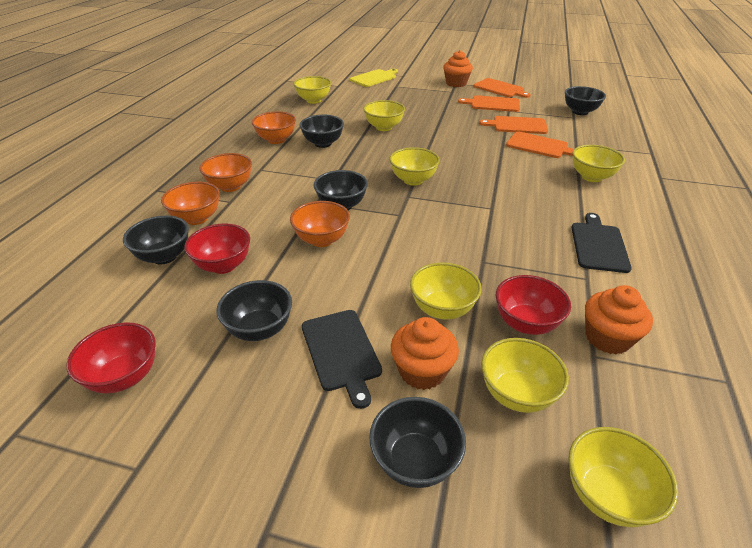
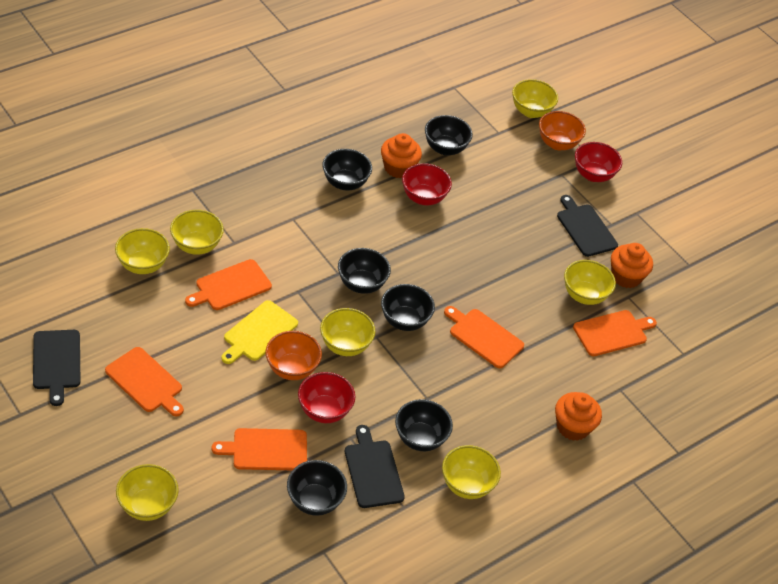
black cutting board: [302,310,382,409] [572,213,632,273] = 2 -> [33,330,80,406] [345,425,405,508] [557,195,618,257] = 3
orange bowl: [161,182,220,225] [199,153,252,192] [252,111,296,144] [290,201,350,247] = 4 -> [265,331,322,380] [539,111,586,150] = 2
orange cutting board: [458,95,520,112] [474,78,530,98] [479,116,548,134] [506,132,574,158] = 4 -> [105,347,184,416] [185,259,272,310] [211,428,307,470] [444,306,524,368] [573,310,657,356] = 5

